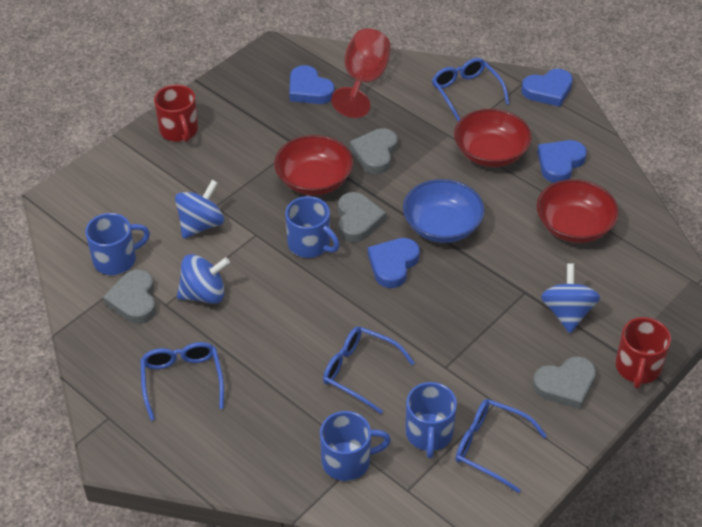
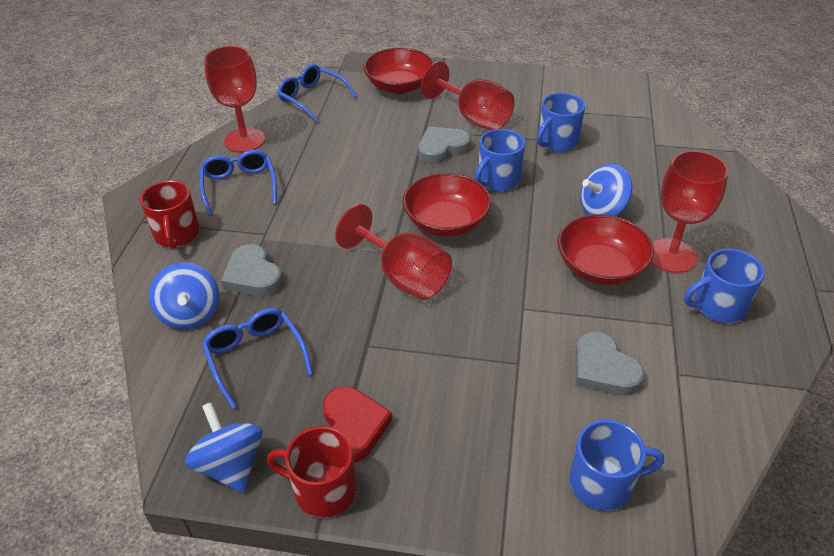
blue bowl: [403,179,485,243] = 1 -> none = 0
blue glasses: [140,342,224,421] [323,326,415,414] [432,58,510,121] [456,399,547,493] = 4 -> [200,150,277,216] [202,308,313,409] [277,64,357,122] = 3
blue heart: [289,65,334,104] [368,238,420,288] [521,69,573,107] [537,140,587,183] = 4 -> none = 0
grey heart: [103,269,156,324] [338,192,386,242] [350,128,397,174] [532,356,596,409] = 4 -> [221,244,283,296] [418,127,471,164] [575,332,644,396] = 3
red goblet: [331,28,391,118] = 1 -> [204,46,265,153] [335,204,452,300] [421,61,514,131] [651,150,729,273] = 4
red heart: none = 0 -> [323,387,392,463] = 1

